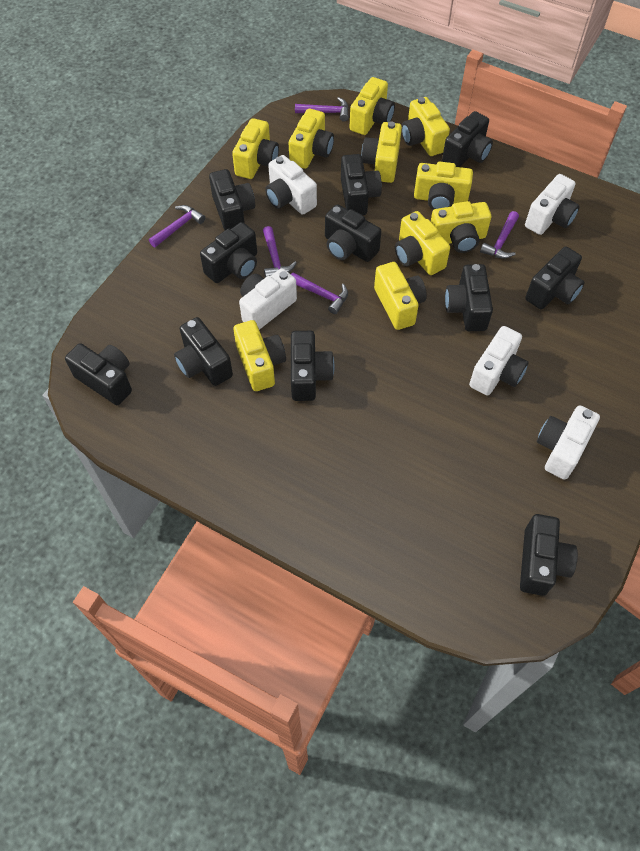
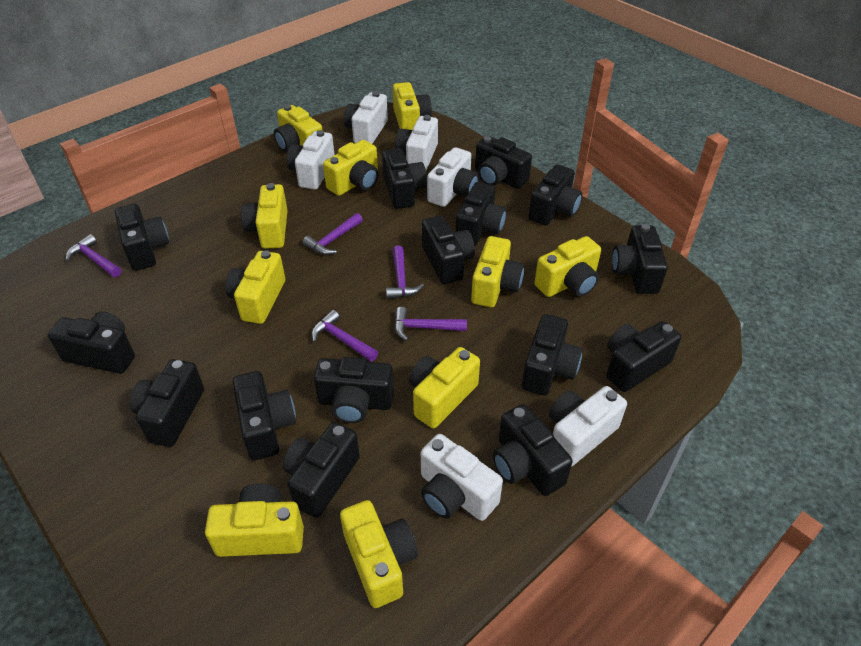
black camera: [65,343,132,405] [174,317,233,386] [200,222,257,283] [209,169,255,230] [291,331,334,401] [325,204,381,262] [341,154,382,215] [442,111,493,167] [445,264,493,331] [520,514,578,596] [525,246,585,310] = 11 -> [48,311,135,374] [115,204,169,271] [129,359,204,447] [233,371,296,460] [283,422,360,518] [314,357,394,423] [382,148,427,209] [422,216,475,284] [456,182,506,246] [475,136,532,189] [493,404,573,496] [522,314,583,396] [528,164,582,226] [606,321,681,392] [612,224,668,294] = 15
white camera: [239,268,297,330] [265,155,317,215] [469,326,529,396] [525,174,580,235] [537,405,600,480] = 5 -> [287,130,335,190] [344,91,388,144] [395,115,438,170] [421,434,503,521] [427,147,479,207] [549,386,627,467] = 6

